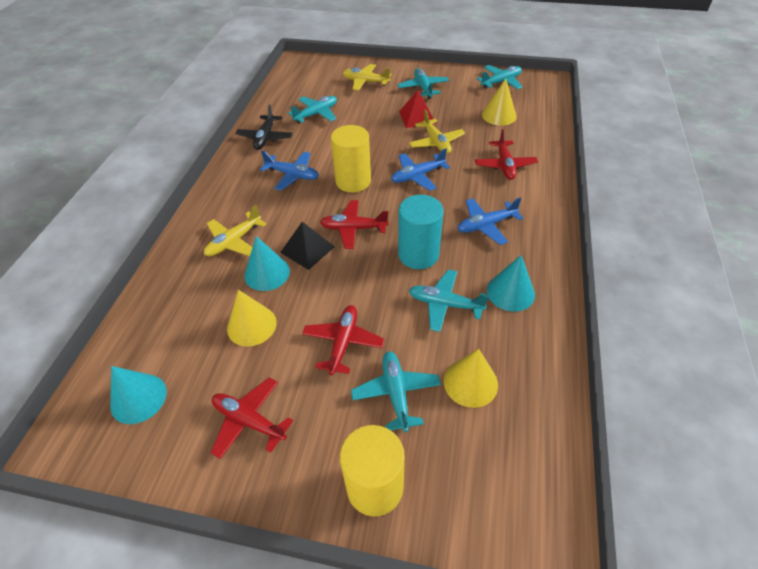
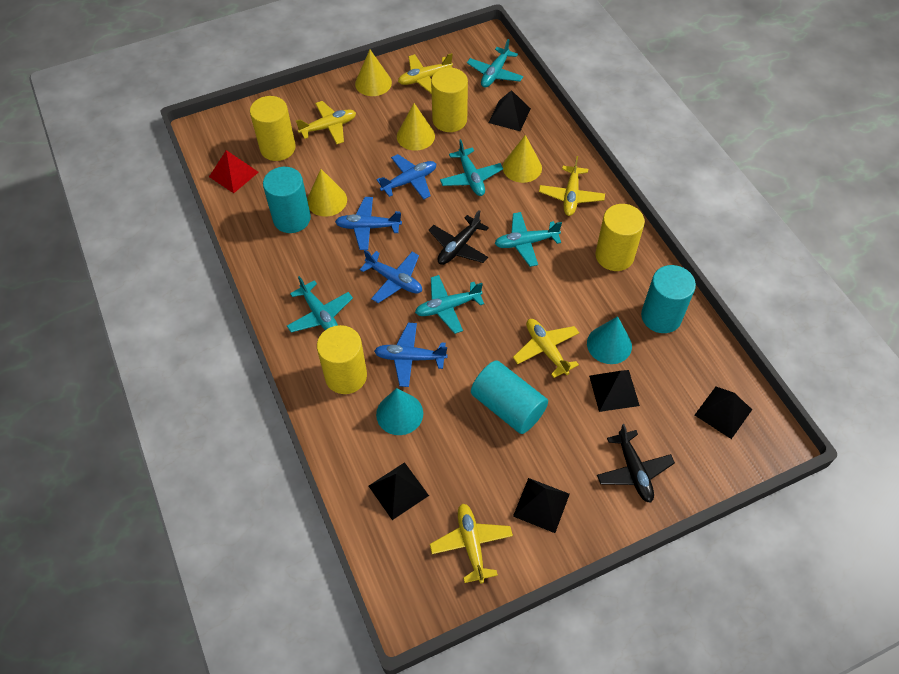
black plane: [235,104,293,150] = 1 -> [429,210,489,265] [597,424,675,503] = 2
black pyramid: [280,222,335,270] = 1 -> [369,462,429,520] [488,90,531,131] [513,478,570,533] [589,370,640,412] [695,387,752,439] = 5
blue plane: [260,151,319,191] [391,149,450,191] [457,197,523,245] = 3 -> [335,197,402,250] [359,250,422,303] [374,323,448,387] [376,154,436,200] = 4
red plane: [211,378,293,459] [302,305,385,375] [320,200,389,249] [475,129,538,180] = 4 -> none = 0
turquoise cone: [110,366,167,424] [244,236,290,291] [487,255,535,312] = 3 -> [376,388,423,435] [587,316,632,364] = 2
turquoise cylinder: [398,195,444,269] = 1 -> [263,167,311,233] [471,361,548,434] [641,265,696,333] = 3
yellow cone: [227,290,277,346] [444,349,498,408] [482,78,517,126] = 3 -> [307,169,347,217] [355,50,392,96] [397,103,435,151] [503,135,542,183] = 4
yellow cylinder: [331,125,371,192] [340,425,405,517] = 2 -> [250,96,296,161] [317,325,367,394] [431,68,468,132] [595,204,645,271] = 4
yellow plane: [204,205,266,256] [343,64,391,91] [409,109,465,154] = 3 -> [296,101,356,144] [398,53,453,94] [430,503,513,584] [513,319,579,378] [539,156,605,216] = 5

